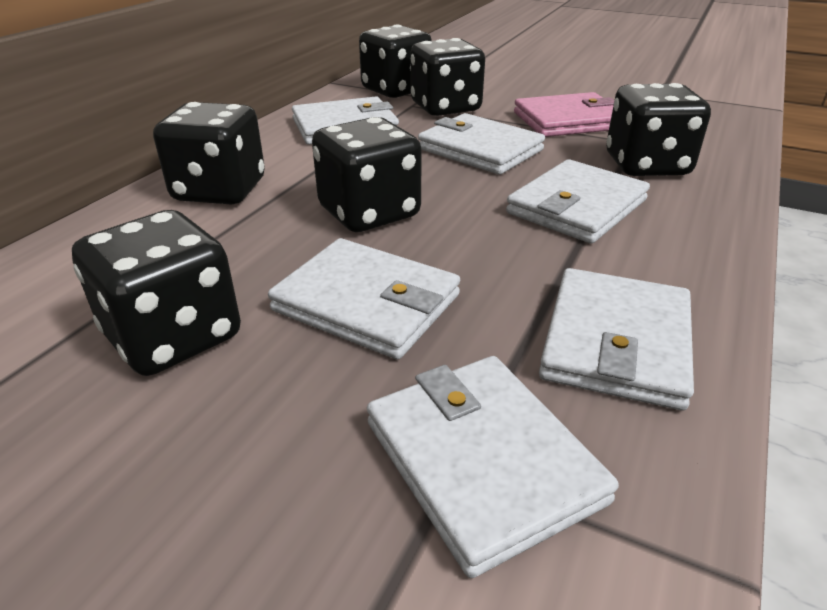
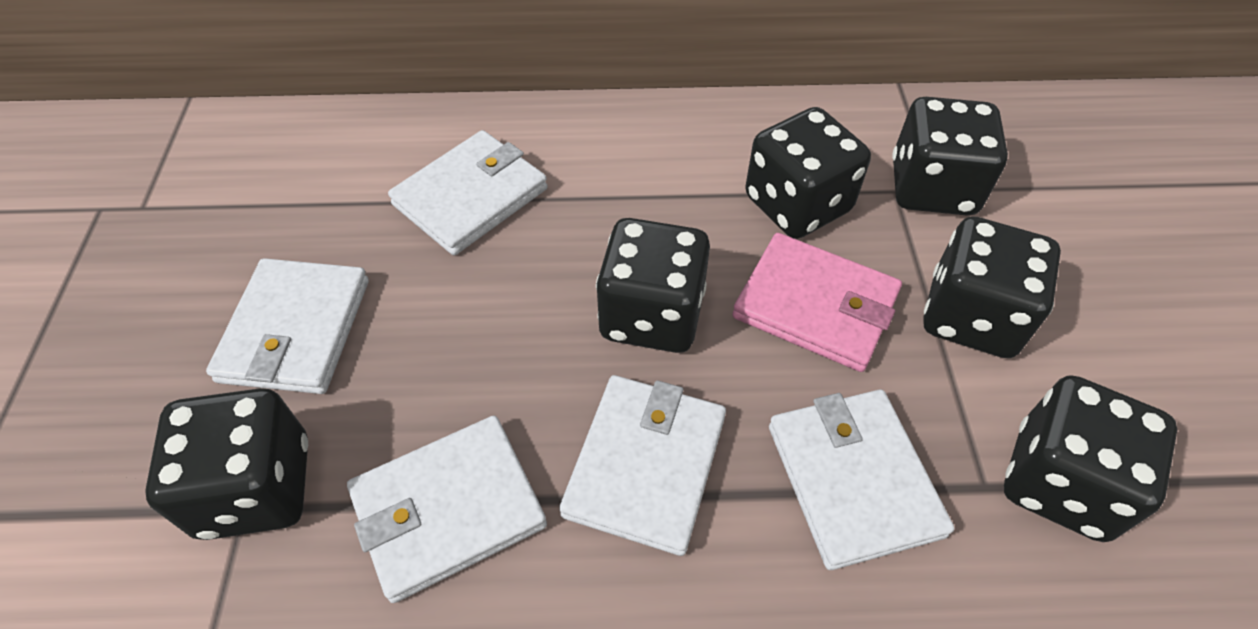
white wallet: [268,238,460,360] [292,96,399,145] [367,356,619,578] [418,113,545,175] [506,159,650,243] [539,268,694,410] = 6 -> [206,258,369,394] [347,416,547,603] [388,130,547,255] [559,375,726,556] [769,389,954,570] = 5

